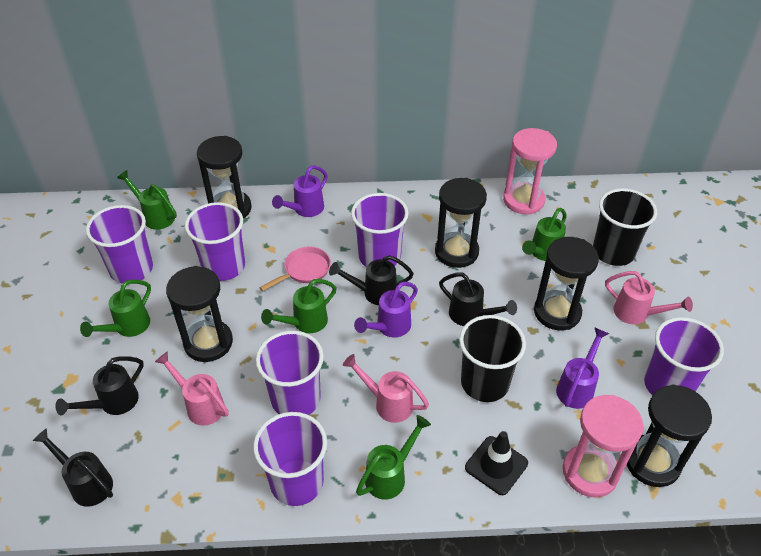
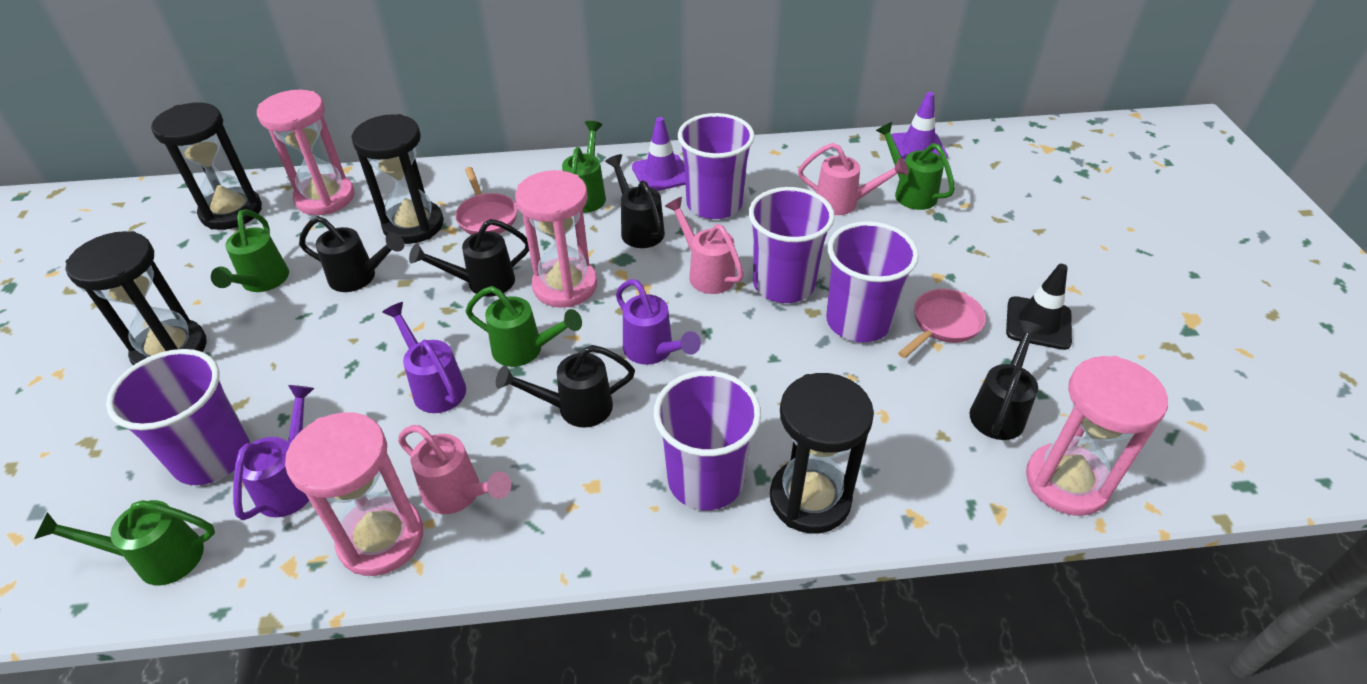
black cup: [459,315,526,402] [593,188,657,266] = 2 -> none = 0
black hourglass: [166,266,233,362] [197,136,252,219] [435,178,487,268] [534,237,599,330] [626,384,712,487] = 5 -> [65,231,206,365] [151,103,262,230] [351,114,444,244] [770,373,874,533] = 4
black watering can: [32,428,113,507] [55,356,144,416] [329,255,414,305] [439,273,517,326] = 4 -> [299,216,404,292] [409,219,529,297] [496,345,635,428] [605,154,665,248] [969,320,1043,440] = 5
pink hourglass: [503,128,557,214] [563,395,644,498] = 2 -> [257,90,355,215] [285,412,423,576] [515,170,597,308] [1026,356,1168,516] = 4
pink pan: [259,246,331,291] = 1 -> [455,167,517,235] [898,289,986,358] = 2
purple cup: [86,205,153,284] [185,202,245,281] [253,412,327,506] [256,331,324,415] [351,193,409,267] [644,317,724,395] = 6 -> [106,349,250,485] [654,371,761,510] [678,113,755,219] [749,187,835,303] [826,221,919,342] = 5
purple traffic cone: none = 0 -> [632,117,685,191] [891,92,948,161] = 2

